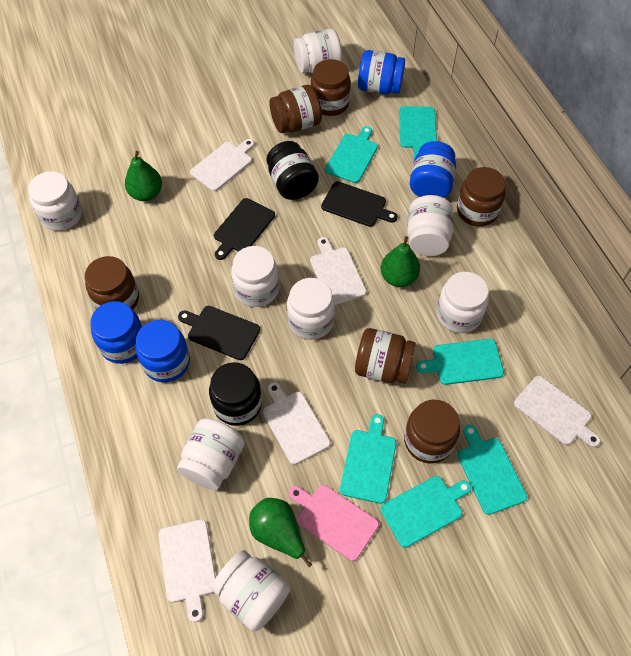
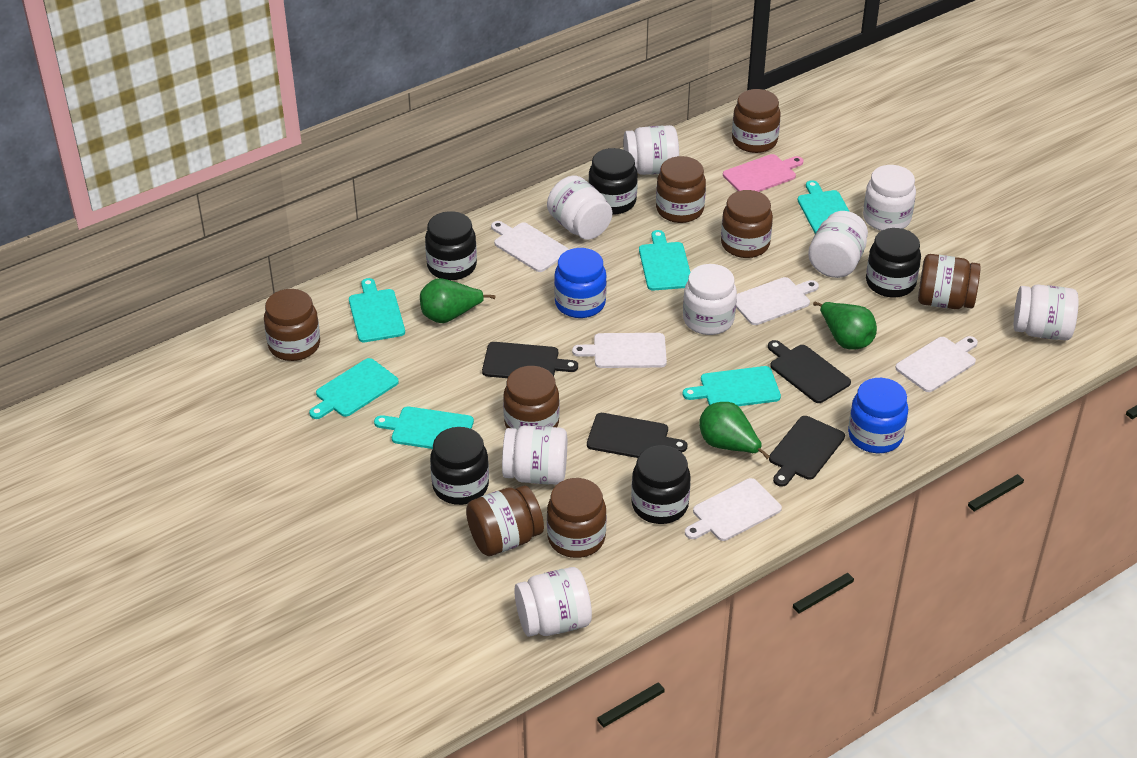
black cutting board: [178,306,260,360] [214,198,275,260] [321,181,398,227] = 3 -> [482,342,578,378] [587,413,687,458] [768,340,851,403] [769,416,845,487] = 4
black jar: [209,362,262,426] [266,141,319,200] = 2 -> [425,211,477,280] [430,427,489,505] [588,148,638,215] [631,445,691,524] [866,228,921,297] = 5
blue jar: [90,301,143,364] [136,320,190,382] [358,50,405,94] [410,141,456,198] = 4 -> [554,248,607,318] [848,378,908,453] = 2
brown jar: [85,256,139,310] [269,85,322,133] [311,59,351,116] [355,328,416,384] [404,400,460,463] [457,167,506,227] = 6 -> [264,289,320,361] [466,486,544,556] [503,366,559,430] [547,478,606,558] [656,156,706,223] [721,190,773,258] [732,89,780,153] [918,254,981,309] = 8

